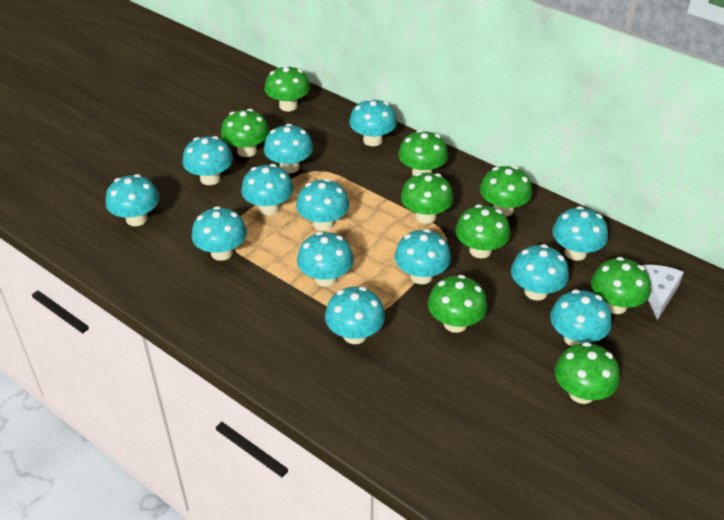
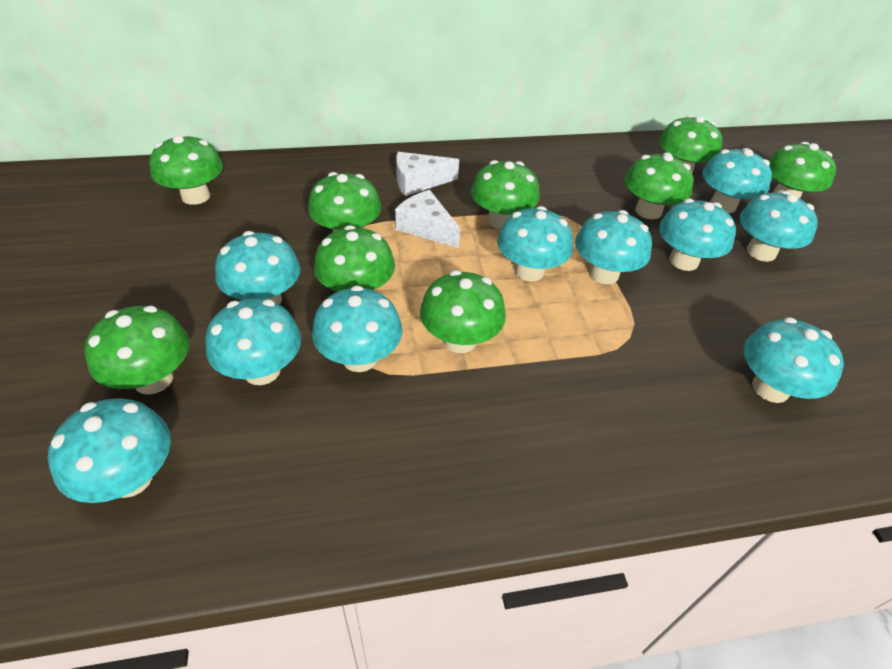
turquoise mushroom: [106,174,159,226] [182,136,233,185] [192,206,247,261] [241,164,294,215] [264,124,313,173] [296,179,349,231] [297,232,354,287] [325,287,385,344] [349,98,397,146] [395,229,451,284] [511,244,569,301] [550,289,612,346] [552,206,608,261] = 13 -> [48,399,171,503] [205,299,301,385] [215,231,300,305] [312,286,402,372] [497,206,573,282] [575,210,652,284] [659,199,736,271] [702,148,772,213] [740,191,818,262] [744,317,844,403] = 10
white cheese: [642,265,684,320] = 1 -> [395,190,460,248] [396,152,459,196] = 2

